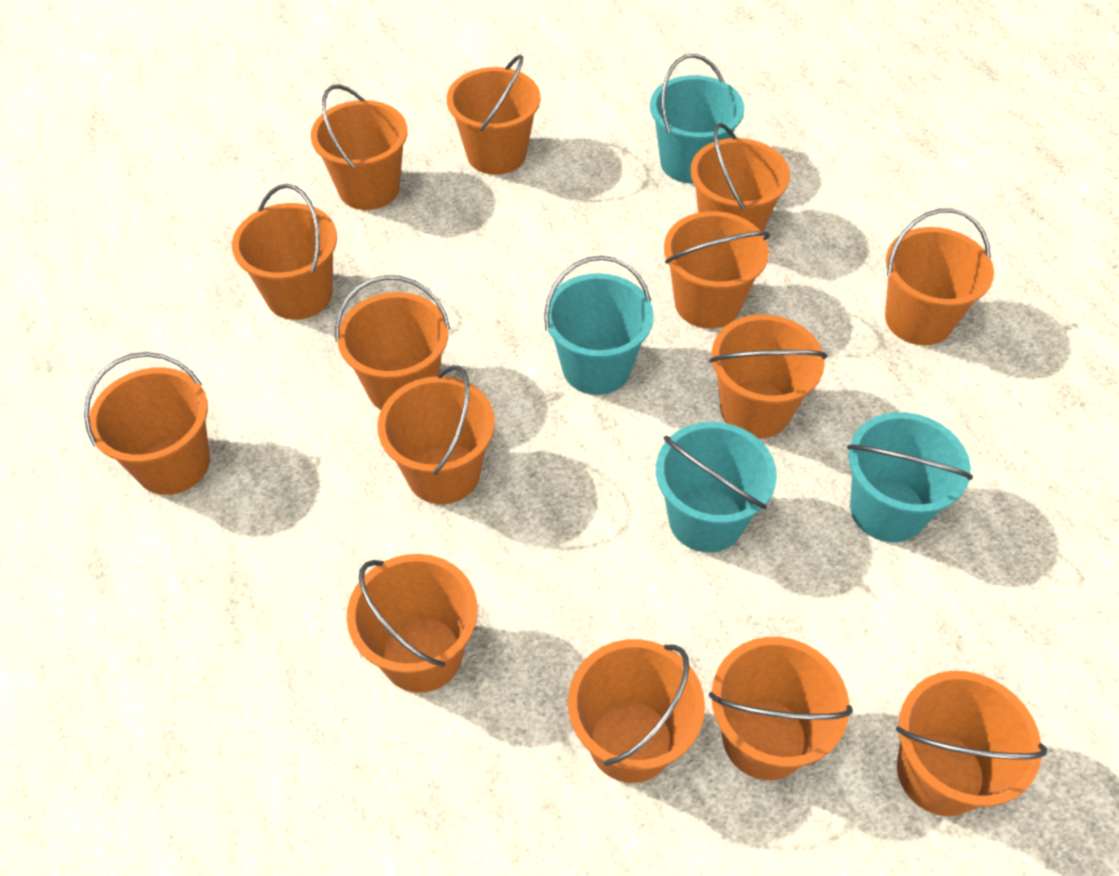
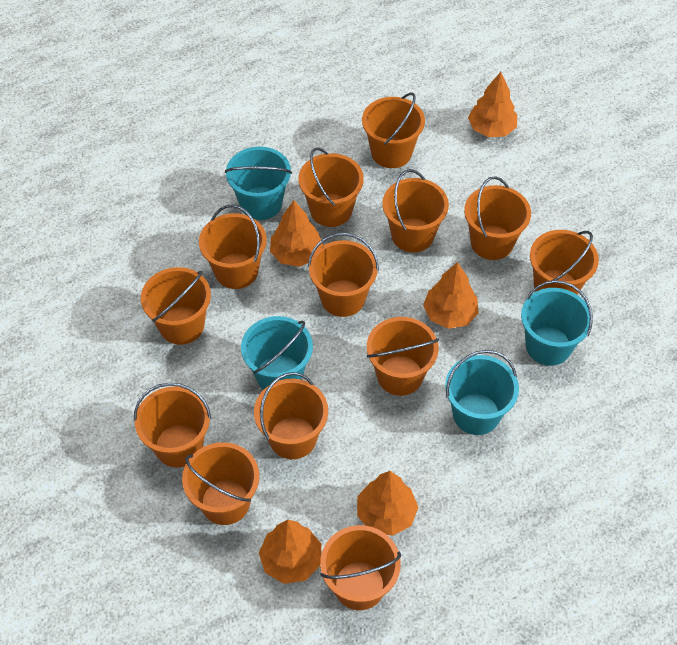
orange bucket: [84,352,210,495] [232,184,337,320] [311,84,408,210] [335,275,450,410] [347,554,478,693] [377,366,495,504] [447,55,540,175] [568,639,705,783] [664,211,770,329] [690,123,790,231] [709,637,853,780] [710,314,827,438] [885,208,994,346] [896,671,1047,816] = 14 -> [134,383,211,468] [141,267,211,345] [182,442,259,525] [199,204,267,289] [254,372,328,459] [298,148,364,227] [308,233,379,317] [320,525,401,610] [362,93,425,168] [367,317,439,396] [382,169,449,252] [464,176,531,260] [530,230,599,295] = 13
orange tree: none = 0 -> [259,520,321,584] [270,200,323,267] [357,471,418,536] [423,262,479,329] [468,72,517,137] = 5

